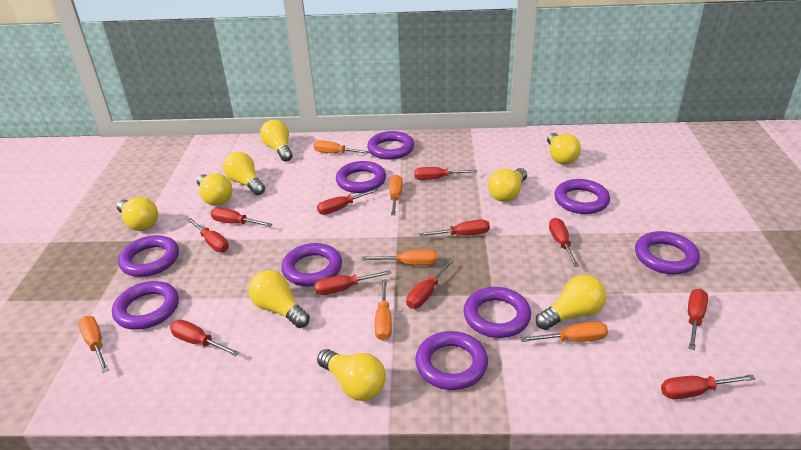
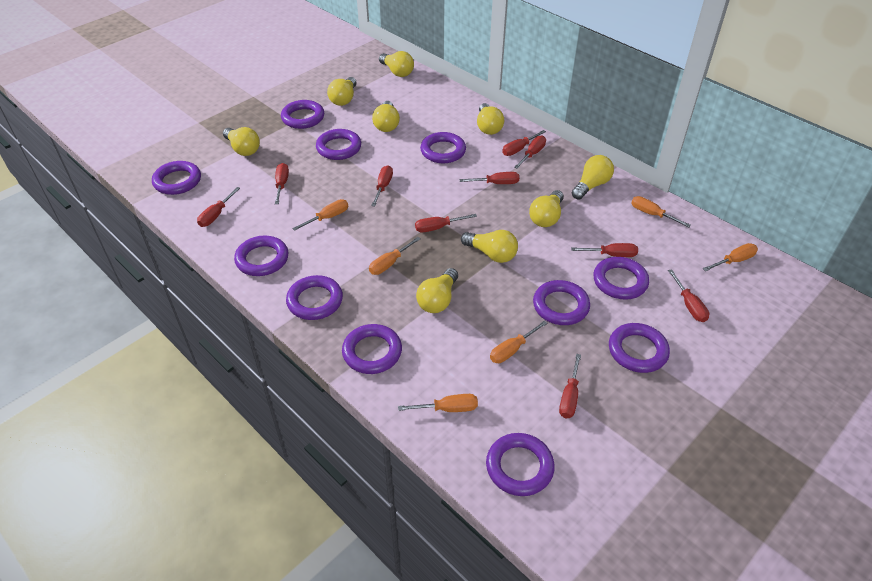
purple ring: [112,281,179,330] [118,235,179,277] [281,243,342,286] [336,161,386,193] [367,131,414,160] [415,331,488,390] [464,287,531,338] [554,179,610,214] [635,231,700,274] = 9 -> [152,161,201,195] [234,236,288,276] [281,100,324,129] [286,275,343,320] [316,129,361,160] [342,324,402,374] [420,132,466,163] [486,433,555,496] [533,280,590,325] [593,257,649,300] [609,323,670,373] = 11
red screwdriver: [170,320,240,356] [187,218,229,252] [210,207,272,227] [314,270,392,295] [317,188,379,215] [406,259,454,309] [414,167,477,180] [419,219,490,237] [549,218,579,267] [661,374,755,399] [688,289,708,350] = 11 -> [197,187,240,227] [275,163,289,204] [371,166,393,206] [415,214,477,232] [460,172,519,184] [502,130,546,156] [514,136,546,169] [559,354,581,418] [571,243,638,257] [668,269,709,322] = 10

